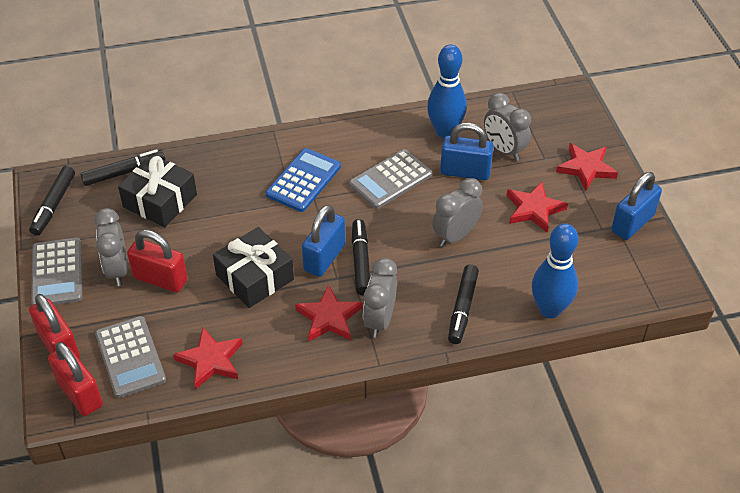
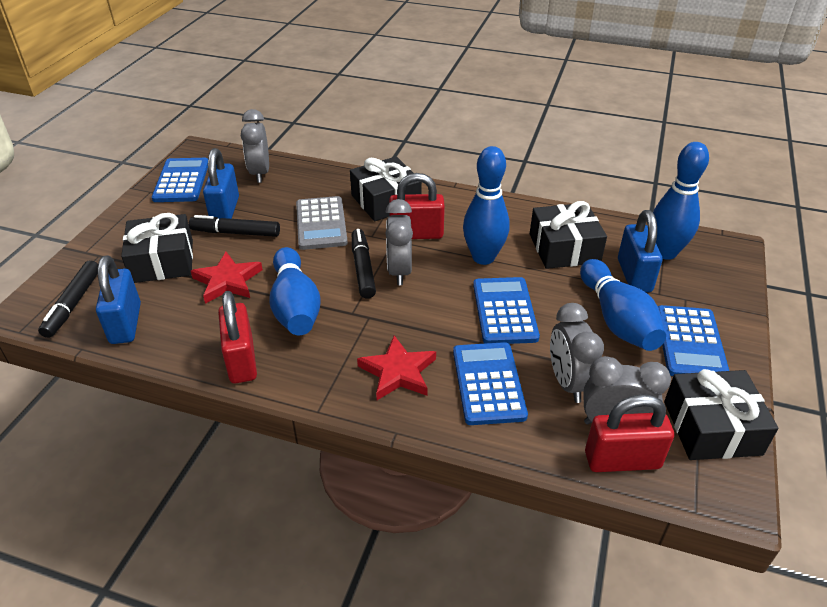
black gift: [118,154,197,227] [213,227,294,308] = 2 -> [121,213,193,283] [350,156,422,221] [530,201,607,269] [664,369,778,460] = 4
black marker: [29,166,75,236] [80,149,165,186] [352,219,370,295] [448,265,479,344] = 4 -> [38,260,98,338] [189,215,280,237] [352,229,376,299] = 3
blue bowling pin: [427,44,467,138] [532,223,578,318] = 2 -> [270,247,321,335] [463,146,509,265] [580,259,666,351] [653,142,709,260] = 4
blue calculator: [266,148,341,212] = 1 -> [152,158,208,202] [453,342,528,425] [473,277,540,344] [658,305,729,376] = 4
grey calculator: [31,238,82,305] [95,316,166,398] [349,149,432,209] = 3 -> [296,196,348,250] = 1
red star: [173,327,243,390] [295,284,363,341] [507,181,568,233] [556,143,618,191] = 4 -> [191,252,263,304] [357,335,436,400] = 2

